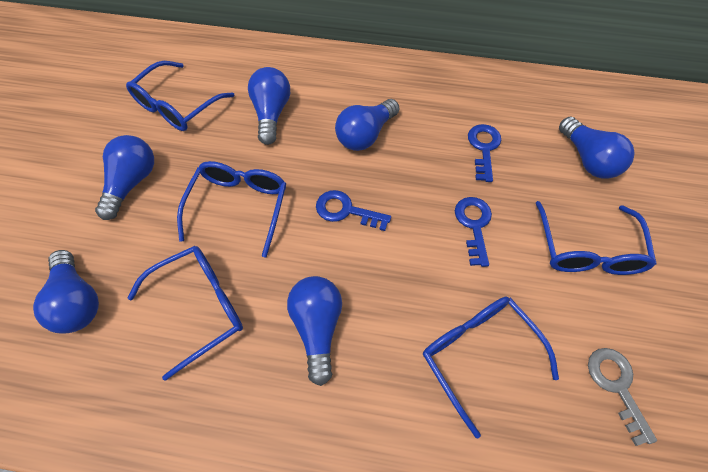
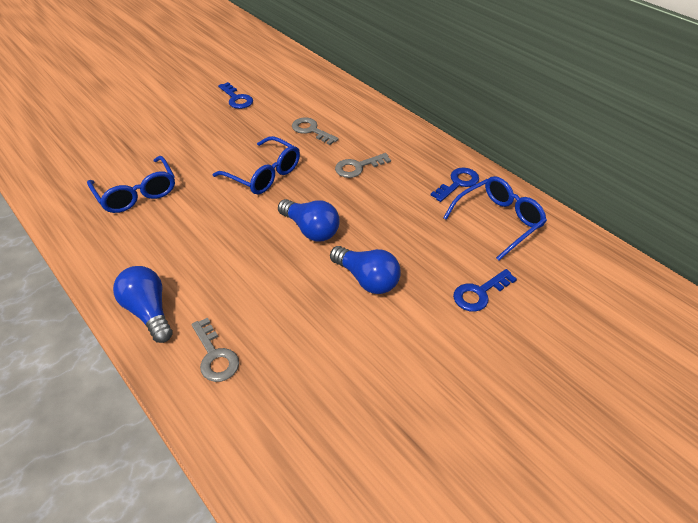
blue glasses: [126,61,235,131] [127,246,243,381] [177,161,286,258] [423,297,559,438] [536,201,656,275] = 5 -> [87,156,175,213] [213,136,300,194] [443,176,547,261] = 3
blue light bulb: [33,250,99,334] [95,135,154,220] [248,67,290,145] [287,276,342,386] [335,99,399,151] [559,116,635,179] = 6 -> [113,266,173,343] [278,199,340,241] [330,246,401,294] = 3
grey key: [588,348,657,446] = 1 -> [191,317,239,382] [292,117,339,145] [335,153,391,178] = 3

